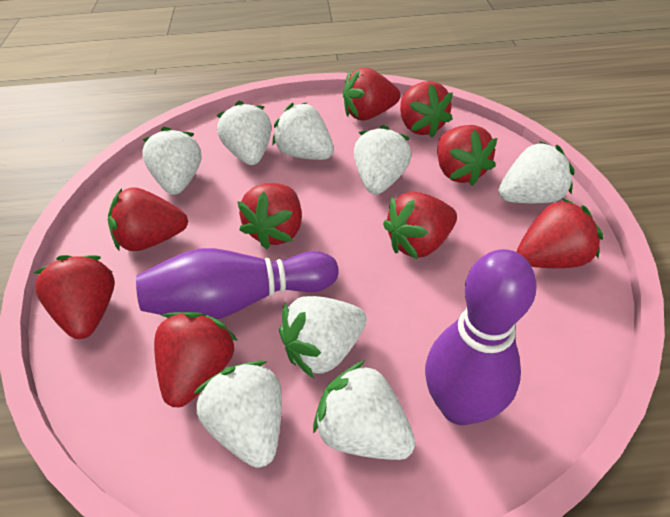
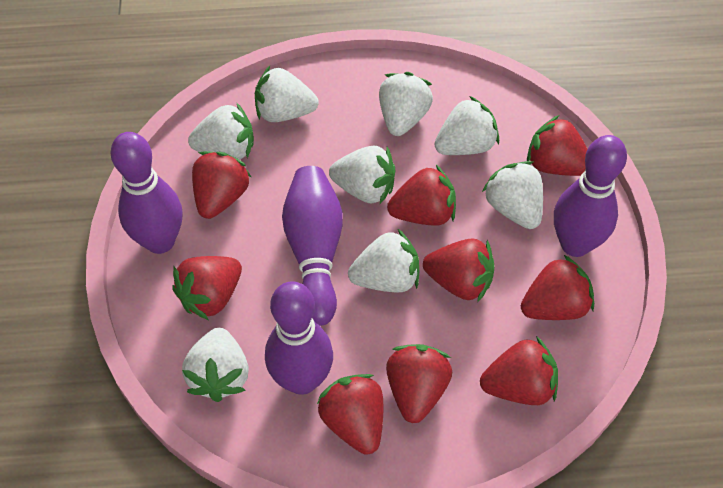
purple bowling pin: [136,248,338,319] [425,249,537,425] = 2 -> [110,132,182,254] [265,281,333,395] [282,166,343,326] [554,135,627,257] = 4

